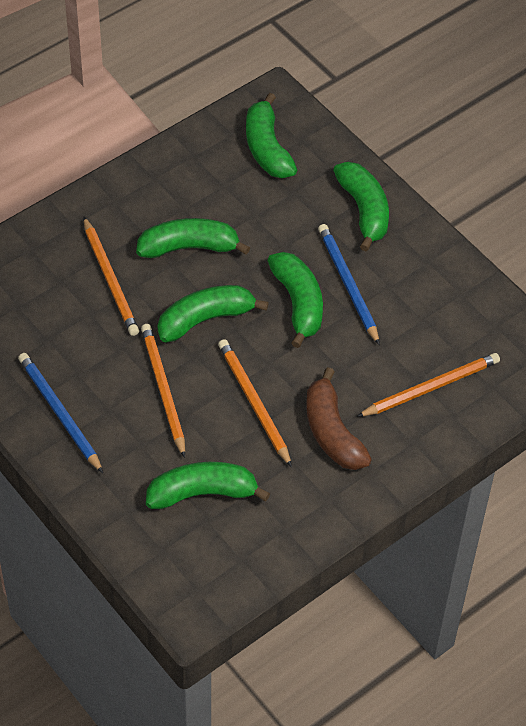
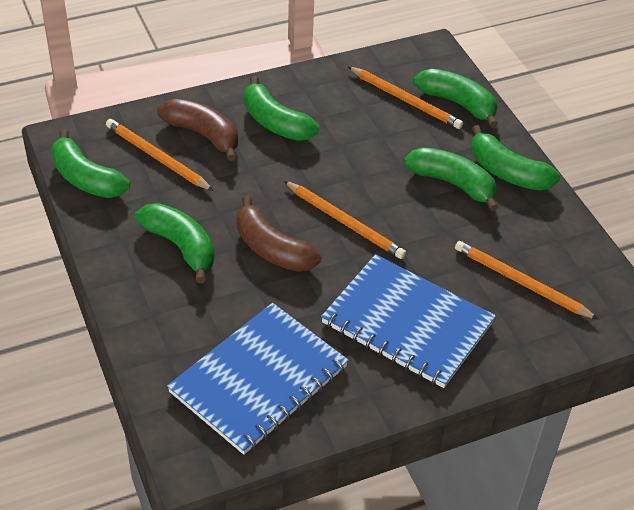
blue notebook: none = 0 -> [167,303,349,455] [321,254,496,388] = 2
blue pencil: [18,353,103,473] [318,224,380,345] = 2 -> none = 0
brown banana: [306,367,372,470] = 1 -> [157,99,238,161] [236,195,321,272] = 2

